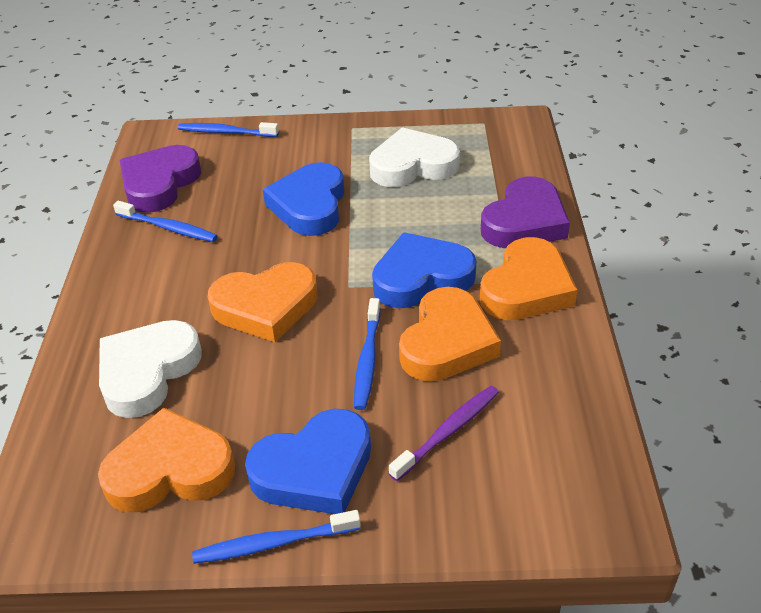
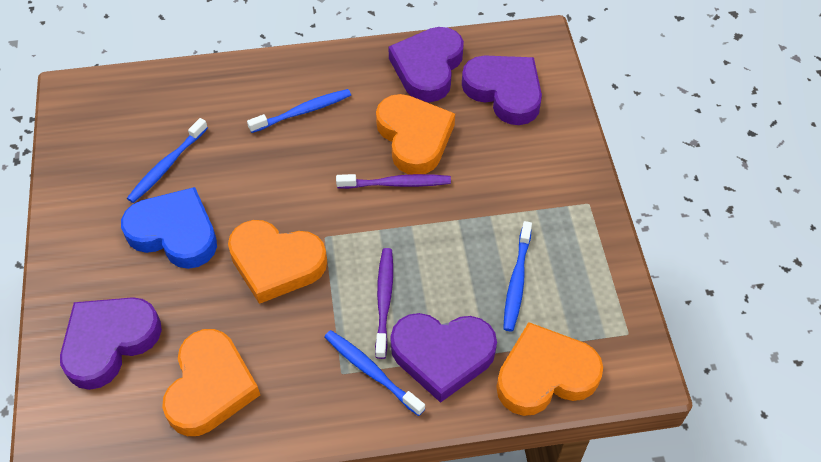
blue heart: [245,409,371,514] [263,162,344,236] [372,232,477,308] = 3 -> [121,187,217,269] = 1
purple heart: [120,145,201,213] [481,177,570,248] = 2 -> [60,297,162,390] [389,27,464,102] [390,313,497,403] [462,55,542,125] = 4
purple toothbrush: [389,386,499,481] = 1 -> [336,174,451,189] [375,248,393,359] = 2
white heart: [99,320,202,418] [369,127,460,187] = 2 -> none = 0

